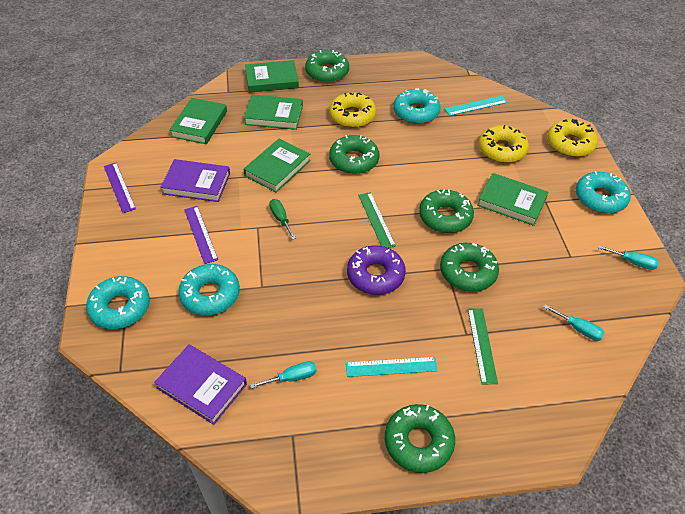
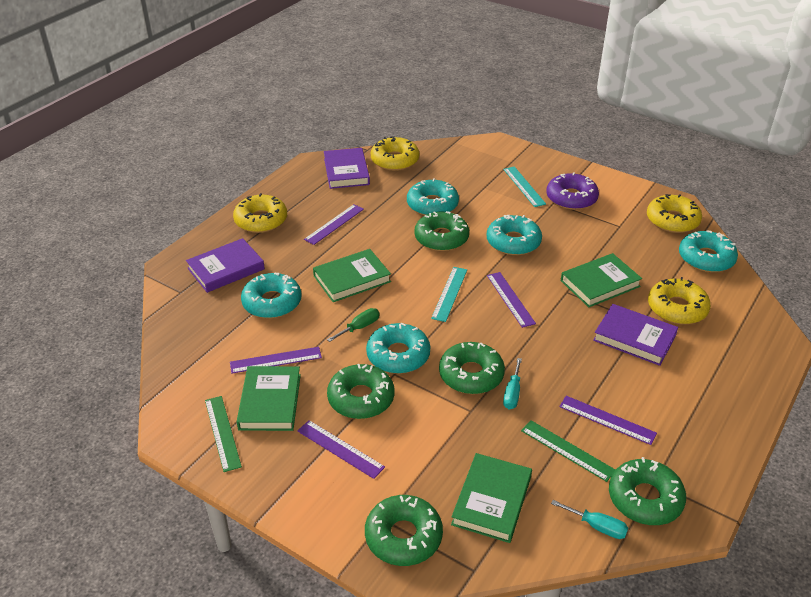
green book: [170,98,227,144] [243,139,311,193] [244,95,303,130] [245,60,299,93] [477,173,548,226] = 5 -> [237,366,301,431] [313,249,391,302] [451,453,532,543] [561,253,642,307] = 4
purple book: [154,344,247,425] [161,159,230,202] = 2 -> [186,238,265,293] [324,148,370,189] [593,304,678,366] = 3
purple ruler: [104,163,136,213] [184,206,218,264] = 2 -> [230,347,322,374] [298,420,385,479] [304,204,364,245] [487,272,536,328] [559,396,657,445] = 5
turquoise donut: [86,276,150,329] [178,264,240,316] [393,88,441,124] [576,171,631,213] = 4 -> [241,272,301,318] [366,323,430,374] [407,178,459,216] [487,215,542,255] [679,230,738,272] = 5
turquoise screwdriver: [250,361,316,389] [543,305,605,341] [598,245,659,270] = 3 -> [503,358,522,409] [551,500,628,539] = 2
yellow donut: [329,93,376,128] [478,125,529,163] [547,119,598,157] = 3 -> [233,193,287,233] [371,136,419,171] [647,194,702,233] [648,277,711,324] = 4

